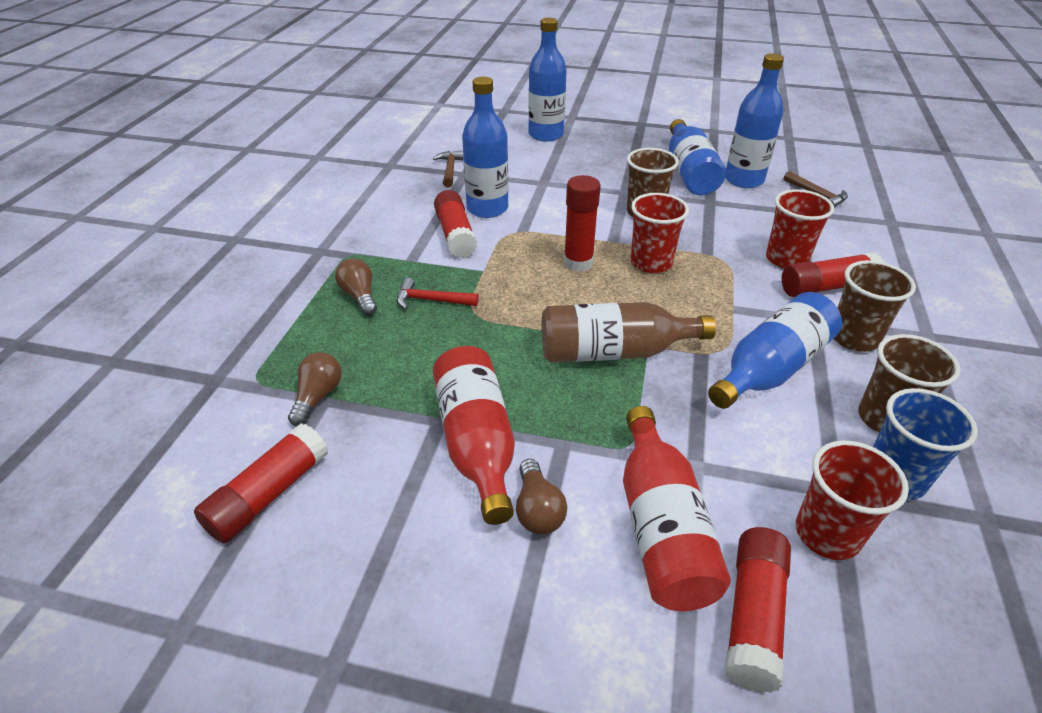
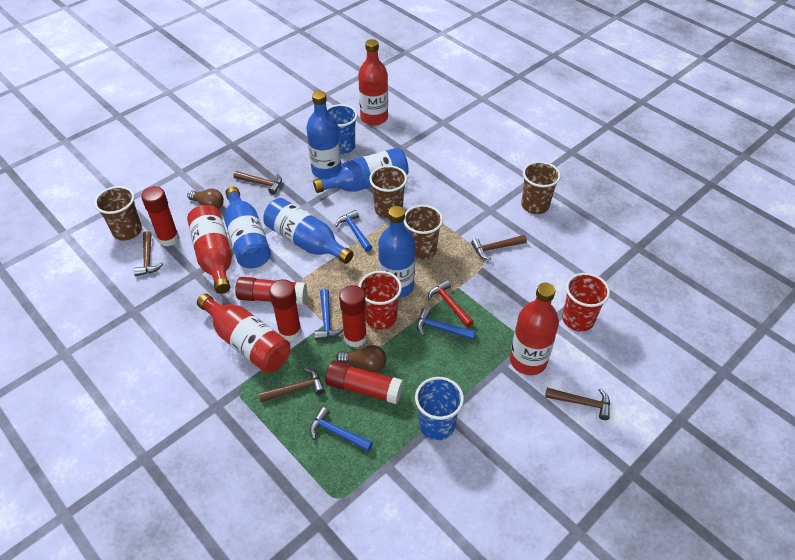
blue cup: [873,388,978,500] = 1 -> [327,104,357,154] [415,377,464,441] = 2
blue hammer: none = 0 -> [309,407,373,452] [314,289,343,340] [335,210,372,252] [417,308,476,340] = 4
brown bottle: [542,302,716,362] = 1 -> none = 0
brown cup: [627,148,679,217] [834,260,916,352] [858,334,960,433] = 3 -> [94,186,142,240] [369,165,407,219] [404,205,443,260] [521,161,561,214] = 4
brown hammer: [433,151,463,187] [784,171,848,207] = 2 -> [133,231,164,276] [233,171,282,195] [258,368,325,402] [471,235,527,260] [545,388,610,420] = 5
brown light bulb: [288,352,342,426] [335,258,377,316] [516,459,567,535] = 3 -> [187,188,224,210] [336,345,386,373] = 2
red bottle: [433,346,515,525] [623,406,731,611] = 2 -> [187,205,232,294] [197,293,290,373] [358,39,388,126] [510,283,559,375] = 4
red cup: [631,193,689,273] [766,189,834,269] [796,440,909,560] = 3 -> [359,271,402,329] [562,273,610,332] = 2

